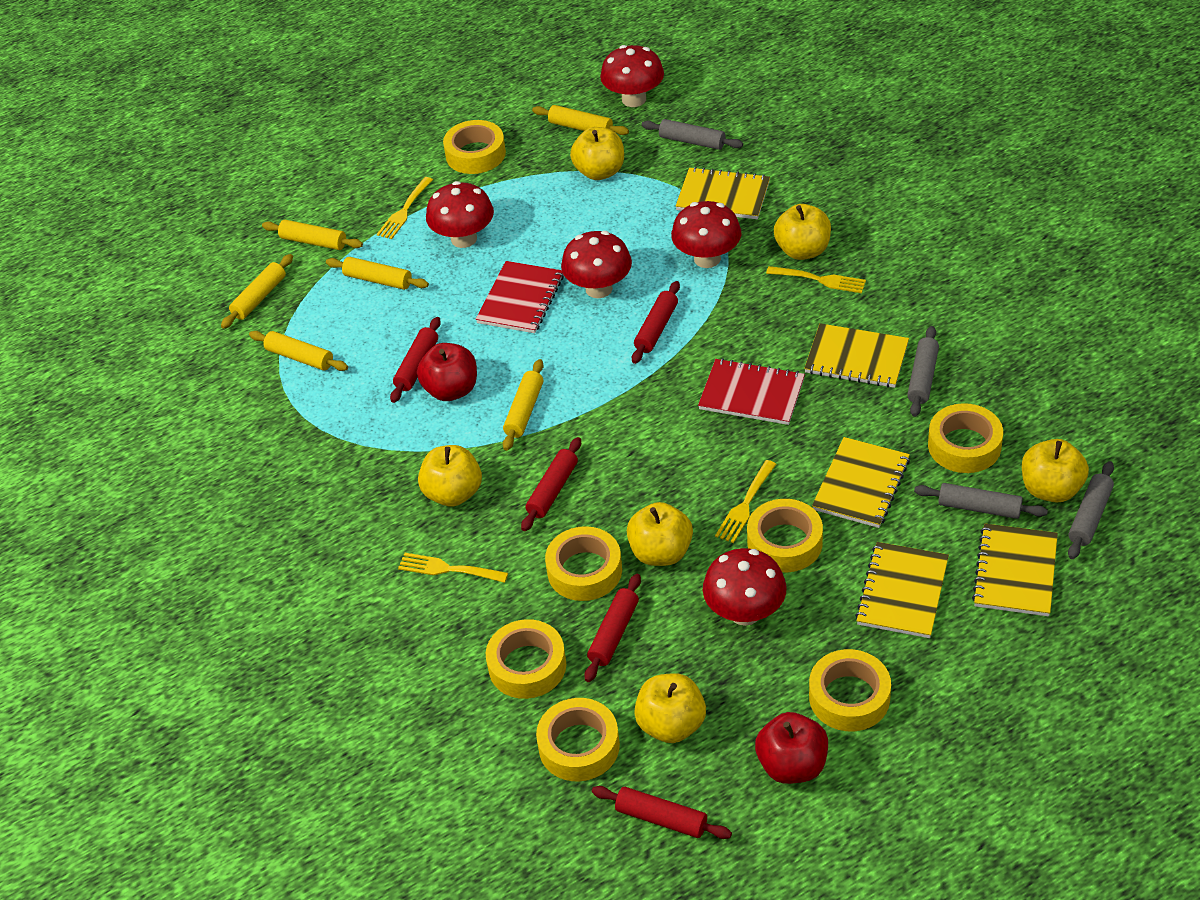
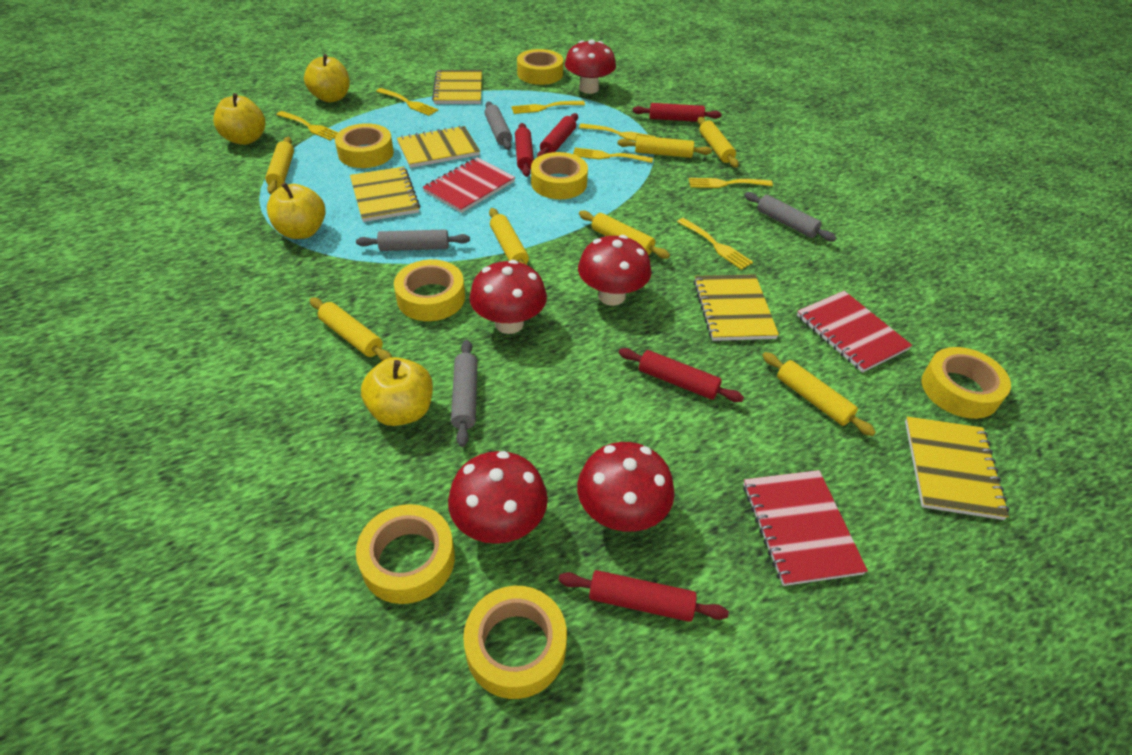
red apple: [417,343,477,401] [755,712,828,784] = 2 -> none = 0
red notebook: [476,261,564,333] [698,358,805,425] = 2 -> [422,157,515,213] [743,470,868,586] [797,291,912,373] = 3
yellow apple: [418,445,482,506] [570,127,624,180] [627,502,693,566] [634,673,706,743] [774,204,831,260] [1022,439,1089,503] = 6 -> [213,93,265,145] [267,182,326,239] [304,54,350,103] [361,357,433,426] = 4
yellow fork: [377,177,433,239] [398,553,508,583] [715,460,776,543] [766,266,866,293] = 4 -> [276,111,338,141] [376,88,438,116] [511,101,585,114] [573,148,653,163] [579,123,656,141] [677,218,753,270] [689,178,773,188] = 7
yellow rolling pin: [221,254,293,329] [249,331,348,371] [262,220,363,250] [326,257,429,290] [503,359,544,451] [532,105,629,135] = 6 -> [265,137,294,194] [310,297,392,361] [489,208,529,265] [579,210,670,259] [617,136,712,158] [698,117,739,168] [762,352,876,436] = 7

